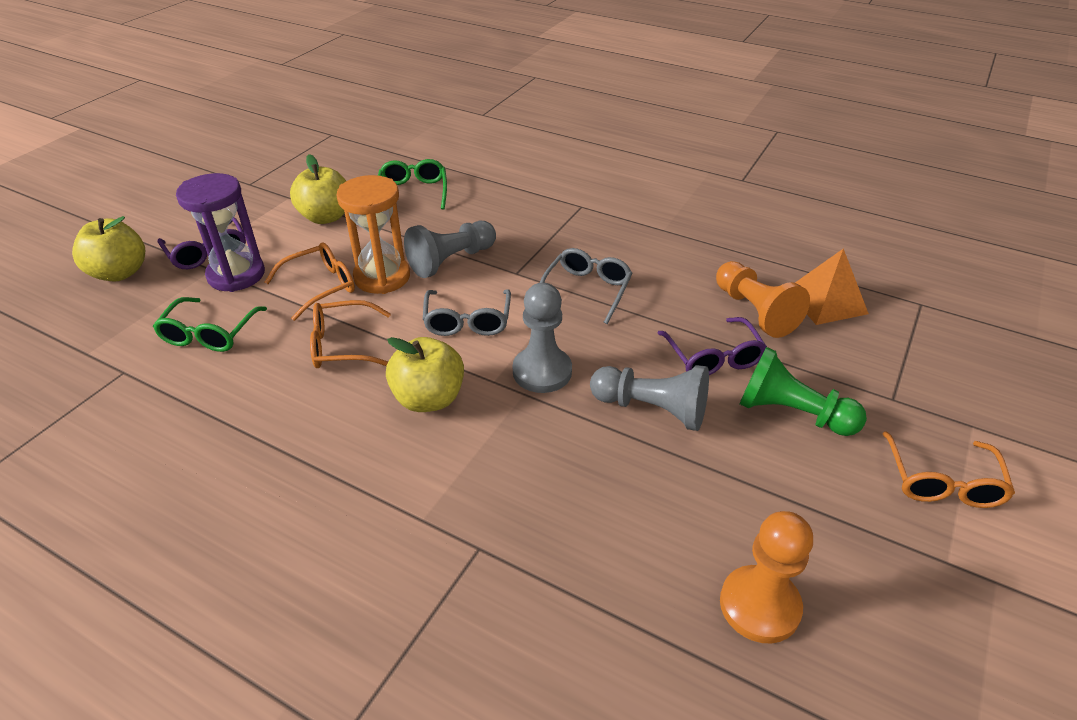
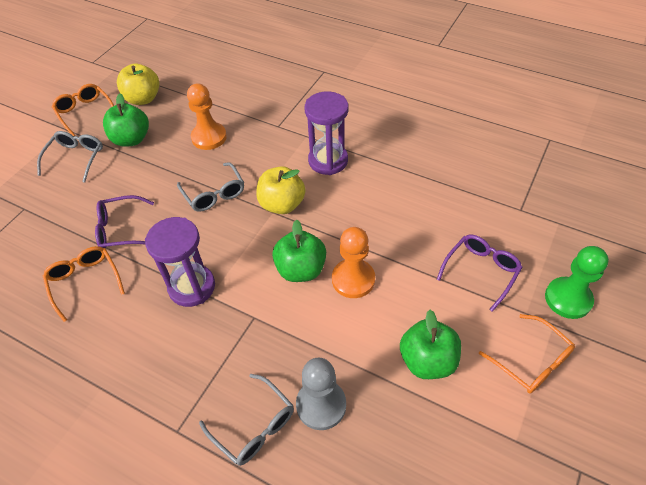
green apple: none = 0 -> [103,93,149,147] [272,220,326,282] [400,310,461,379] = 3
green glasses: [153,297,267,352] [378,159,447,210] = 2 -> none = 0
grey glasses: [423,289,511,336] [540,248,632,324] = 2 -> [37,131,103,183] [177,162,244,212] [199,374,294,466] = 3
grey pawn: [404,221,496,278] [513,283,572,393] [590,365,709,431] = 3 -> [296,358,346,430] = 1
orange hourglass: [336,175,410,294] = 1 -> none = 0
orange pyramid: [795,248,869,325] = 1 -> none = 0
purple hourglass: [176,173,265,292] = 1 -> [145,217,215,307] [305,91,348,175] = 2
yellow apple: [72,216,145,281] [290,154,346,224] [386,337,464,412] = 3 -> [117,64,160,105] [256,166,306,214] = 2

